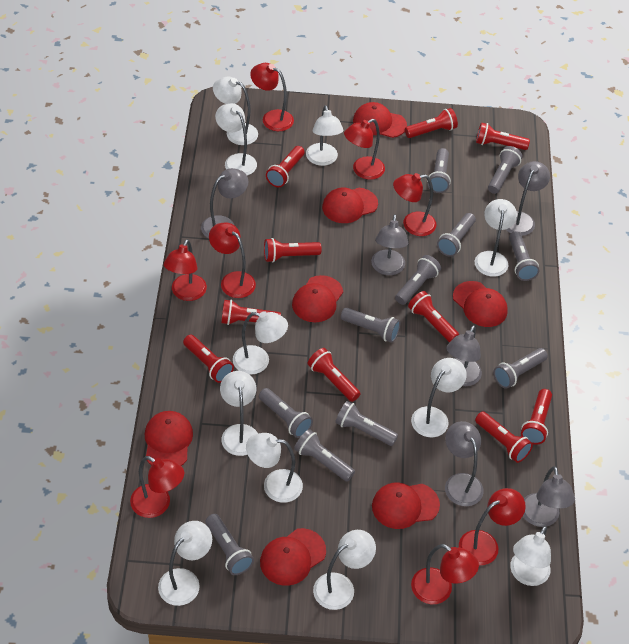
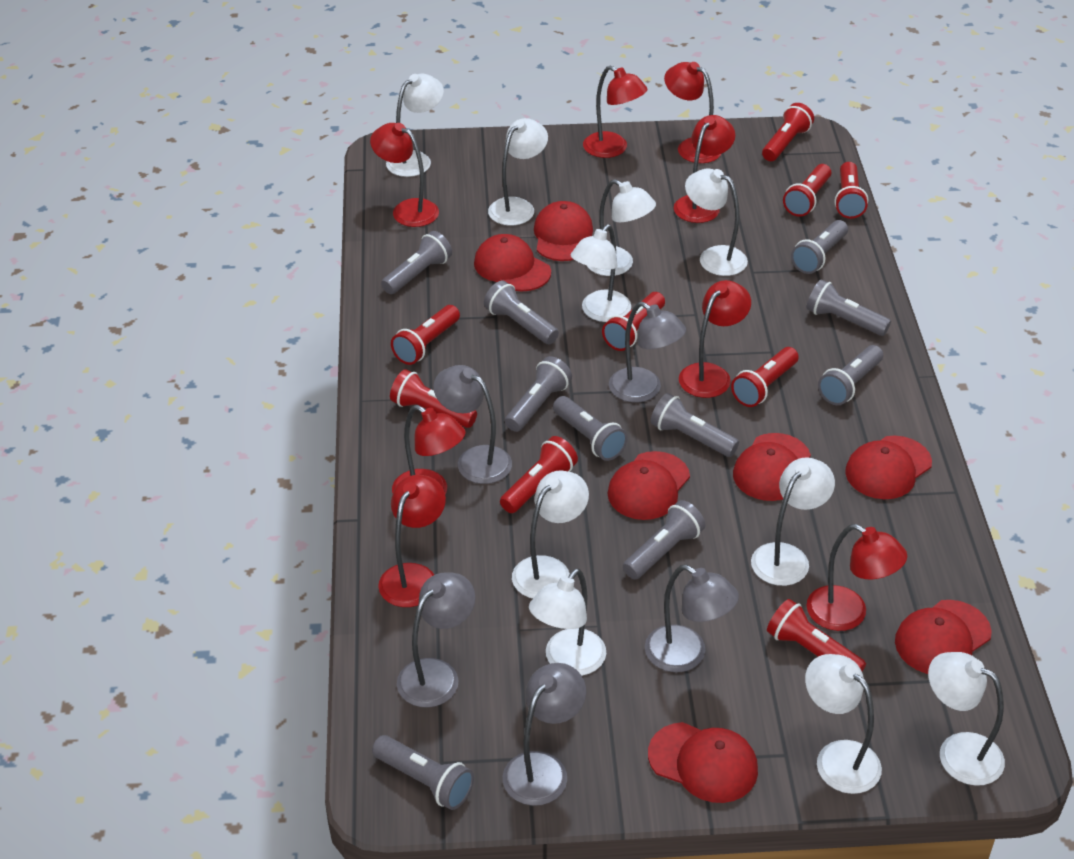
grey flashlight: [206,514,254,575] [259,388,313,438] [294,429,355,482] [335,401,398,446] [341,308,400,343] [395,255,441,305] [427,148,451,193] [437,213,476,257] [488,146,523,194] [493,348,548,388] [509,231,539,281] = 11 -> [372,735,474,810] [381,231,452,294] [484,280,559,344] [505,356,572,432] [553,396,628,461] [623,500,705,579] [651,393,739,457] [791,220,848,274] [806,279,891,336] [818,345,883,405] = 10
grey lamp: [201,168,248,238] [371,214,408,275] [445,421,484,506] [447,325,482,386] [505,161,550,236] [523,466,575,527] = 6 -> [397,572,475,707] [433,365,512,484] [503,663,586,806] [609,302,686,402] [645,565,739,672] = 5
red flashlight: [183,335,234,383] [221,300,281,325] [264,238,322,262] [266,146,305,187] [308,348,360,402] [405,108,458,138] [408,291,459,342] [475,411,533,463] [476,123,530,150] [521,389,552,445] = 10 -> [390,369,477,428] [391,305,460,365] [500,436,578,513] [602,292,665,351] [731,347,799,407] [762,103,814,161] [767,599,866,671] [783,164,831,217] [834,162,868,219] = 9
white lamp: [158,521,212,606] [213,77,258,145] [215,103,257,176] [220,371,258,456] [233,311,288,374] [246,433,303,503] [306,105,343,166] [313,530,376,610] [411,358,467,437] [475,199,517,277] [510,526,551,586] = 11 -> [386,74,444,177] [488,118,548,226] [512,470,589,599] [529,568,606,676] [571,224,631,322] [587,179,656,276] [685,168,748,276] [751,458,835,586] [805,654,882,794] [928,652,1005,786] = 10

